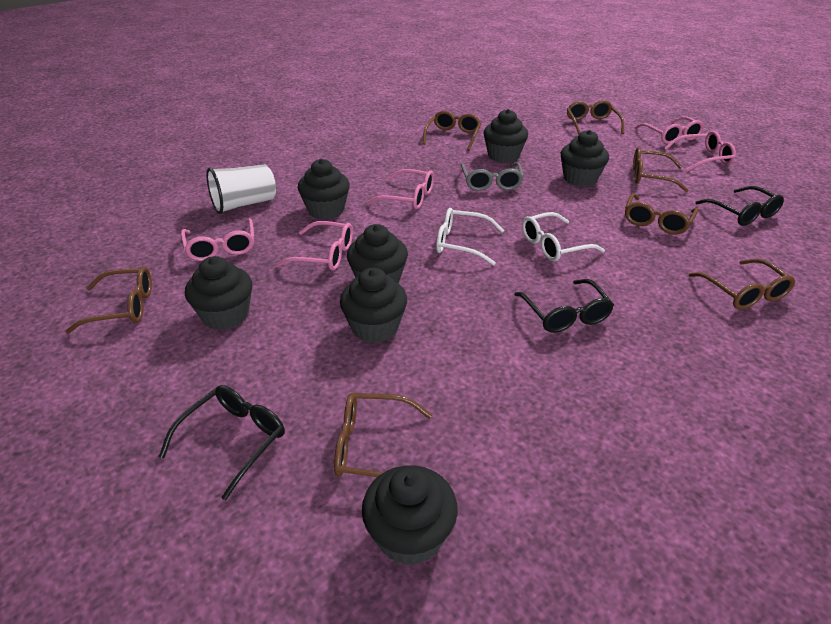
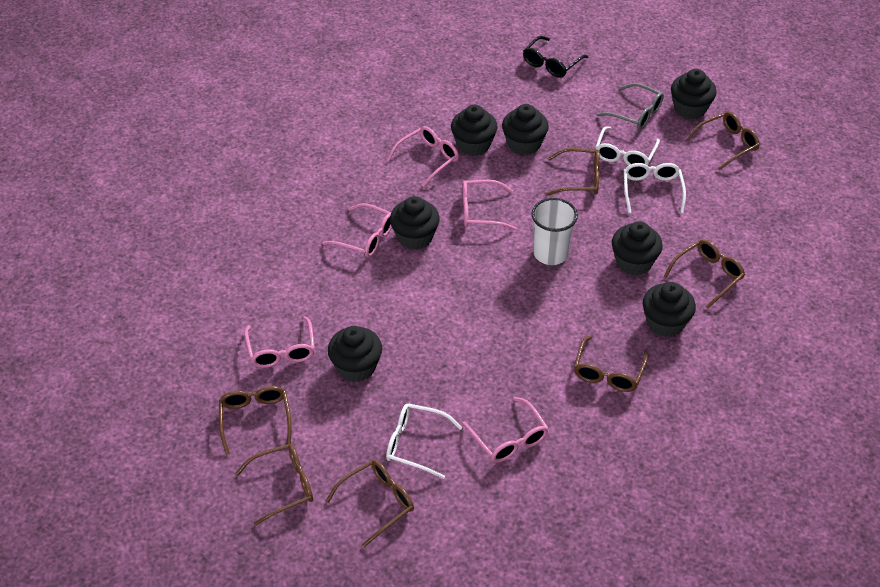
black glasses: [159,385,285,501] [514,279,614,333] [695,186,784,226] = 3 -> [523,36,588,78] = 1
white glasses: [436,208,504,265] [522,212,605,262] = 2 -> [386,403,463,479] [595,126,660,166] [624,163,686,213] = 3

